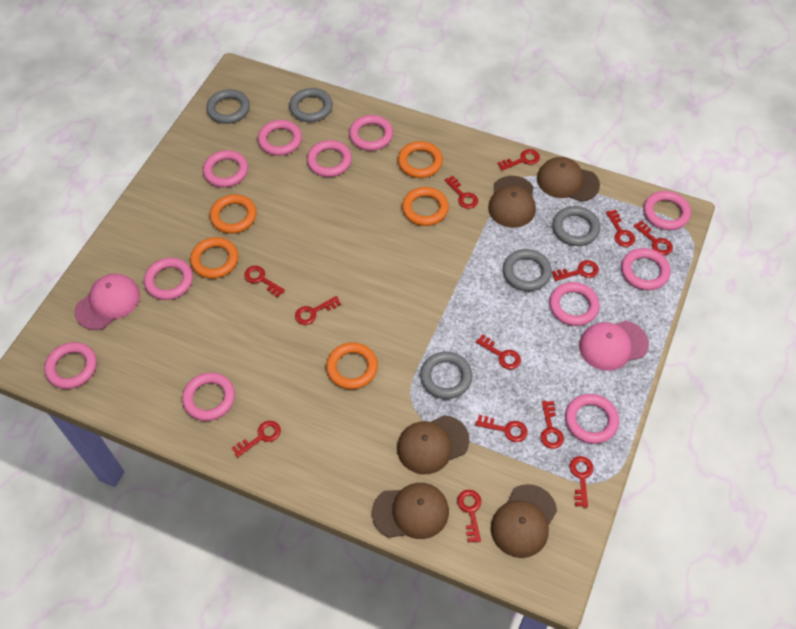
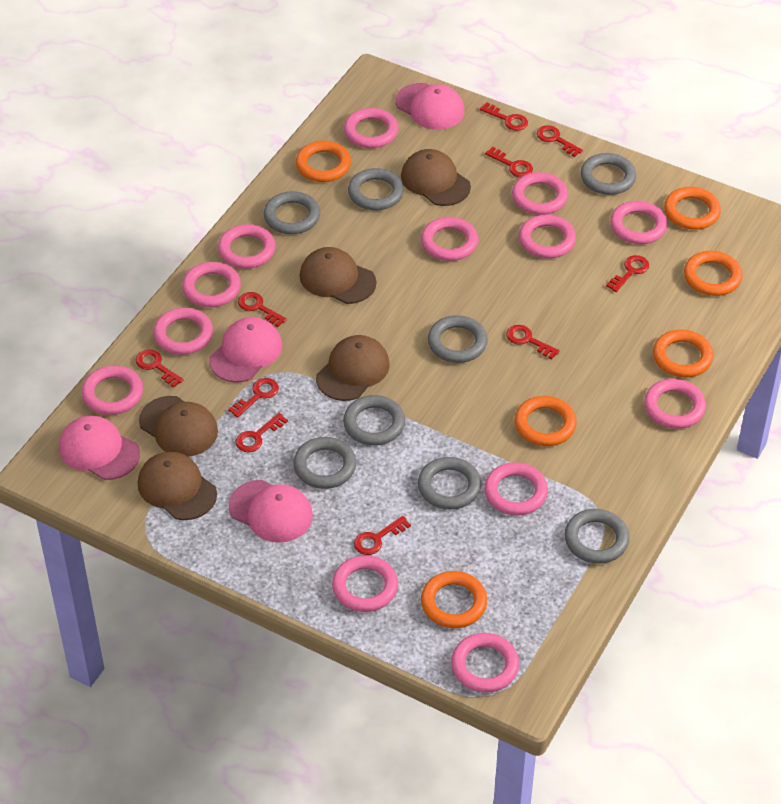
grey ring: [206,89,250,124] [289,88,333,122] [420,352,472,399] [503,249,552,291] [553,206,600,246] = 5 -> [264,191,320,234] [293,437,356,489] [343,395,405,446] [348,168,404,210] [418,457,481,510] [428,315,488,363] [564,509,630,564] [581,153,636,195] = 8
orange ring: [190,237,238,279] [210,194,257,234] [326,342,378,389] [398,141,443,178] [402,187,449,226] = 5 -> [296,141,351,182] [421,571,487,628] [515,396,577,446] [653,330,714,377] [664,187,721,230] [684,251,742,296] = 6
pink cap: [75,274,140,330] [579,321,649,371] = 2 -> [59,416,140,480] [209,317,282,383] [228,480,313,543] [395,83,465,130] = 4
pink ring: [44,342,97,389] [144,258,193,300] [182,372,235,421] [203,150,248,187] [258,120,302,156] [307,140,352,177] [349,115,393,151] [549,282,600,326] [565,394,619,444] [621,248,671,290] [643,191,691,230] = 11 -> [82,365,143,415] [153,308,213,355] [182,262,241,307] [218,224,276,269] [332,555,398,612] [344,108,398,148] [421,217,478,261] [451,633,519,693] [484,462,548,516] [512,172,568,215] [519,215,576,258] [610,201,667,244] [644,379,706,429] = 13
red key: [232,421,281,458] [244,266,285,298] [295,296,341,325] [444,176,478,209] [457,490,481,543] [475,415,527,442] [476,334,521,370] [498,149,540,171] [540,401,564,449] [552,260,599,281] [569,456,593,508] [606,210,635,247] [634,220,673,255] = 13 -> [136,350,184,388] [228,378,279,418] [235,413,288,452] [238,292,287,327] [354,516,411,555] [480,102,528,131] [485,147,533,178] [506,325,560,359] [537,125,583,157] [606,255,649,292] = 10

